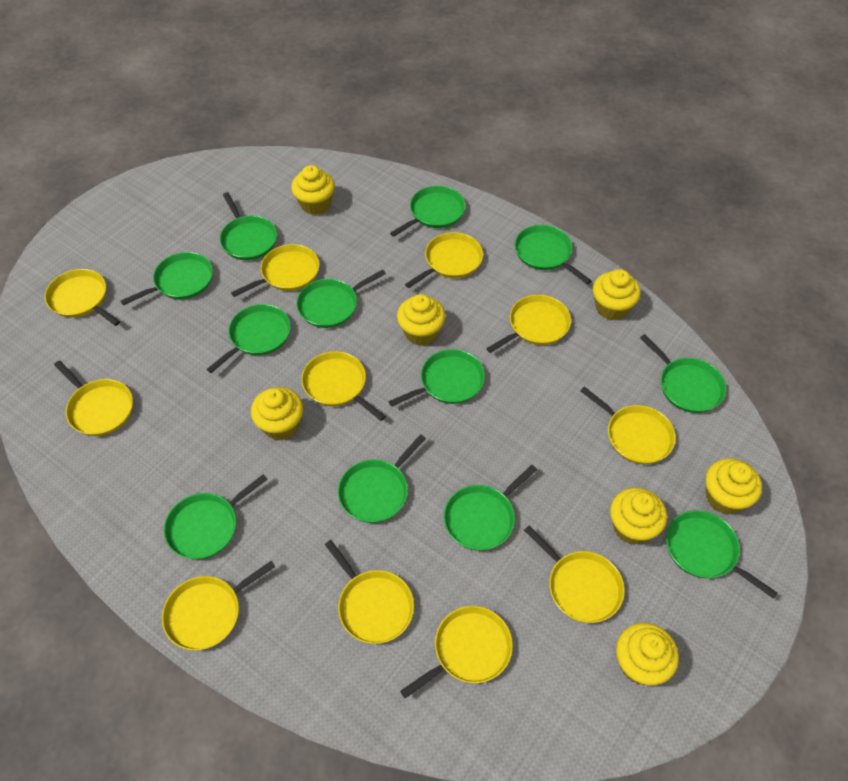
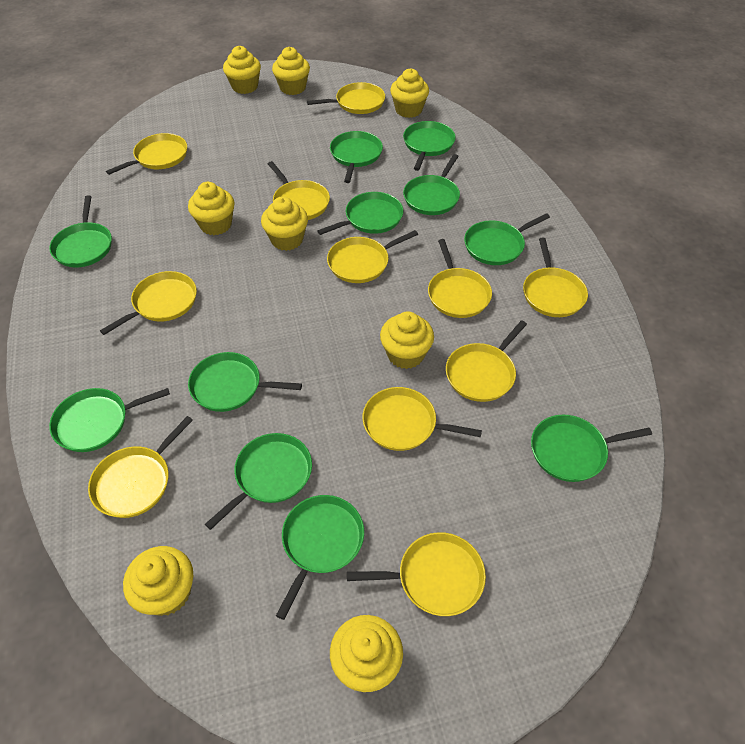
green pan: [121,252,213,305] [164,474,268,559] [207,304,291,373] [220,192,277,260] [296,270,386,328] [338,434,426,523] [388,349,485,407] [390,186,466,237] [444,465,537,551] [515,225,592,284] [640,334,727,413] [666,510,778,599] = 12 -> [49,195,112,267] [49,388,170,452] [188,352,302,412] [205,433,312,530] [276,495,364,620] [317,192,403,235] [330,131,383,183] [403,121,456,171] [403,154,460,215] [464,213,550,265] [531,415,652,482] = 11
yellow cupcake: [251,387,303,440] [291,165,335,215] [397,294,445,346] [593,269,641,320] [610,488,667,545] [616,623,679,685] [705,458,762,514] = 7 -> [123,546,193,616] [188,182,235,235] [223,46,261,94] [261,196,308,251] [272,47,310,95] [330,615,403,692] [380,311,434,369] [390,69,429,118] = 8

